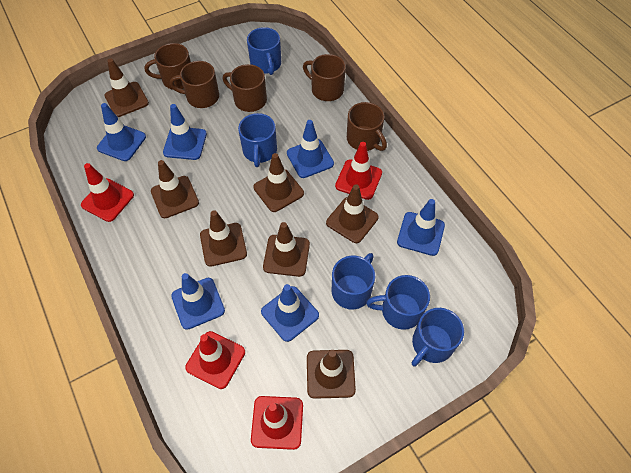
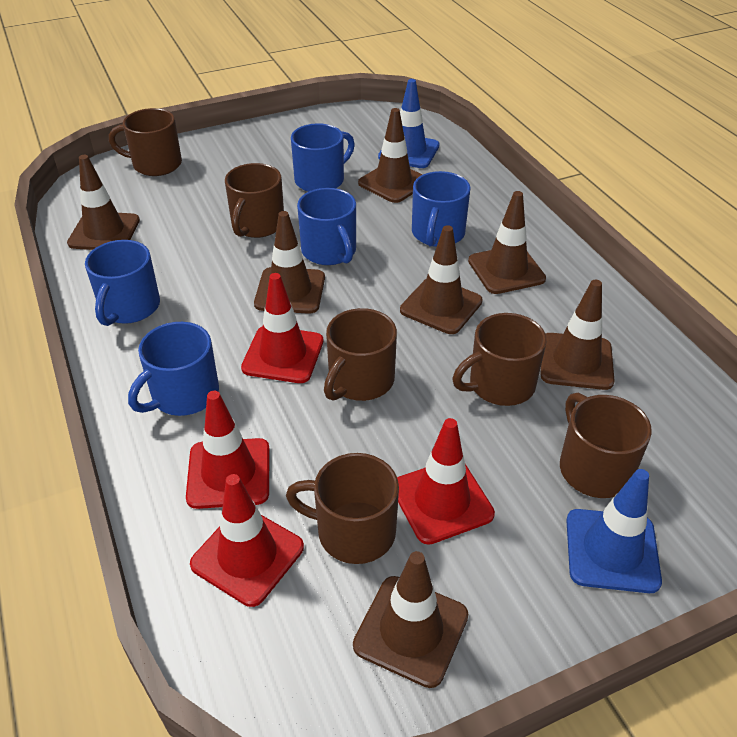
blue traffic cone: [97,103,146,161] [163,104,207,160] [171,273,225,330] [261,284,319,342] [287,120,334,178] [397,199,445,256] = 6 -> [378,79,439,168] [566,469,662,593] = 2
brown mug: [145,43,191,90] [170,61,219,108] [223,64,267,112] [303,54,346,101] [347,102,387,151] = 5 -> [109,108,182,176] [225,163,284,238] [286,453,399,564] [324,308,397,401] [452,313,547,406] [560,393,652,498] = 6

